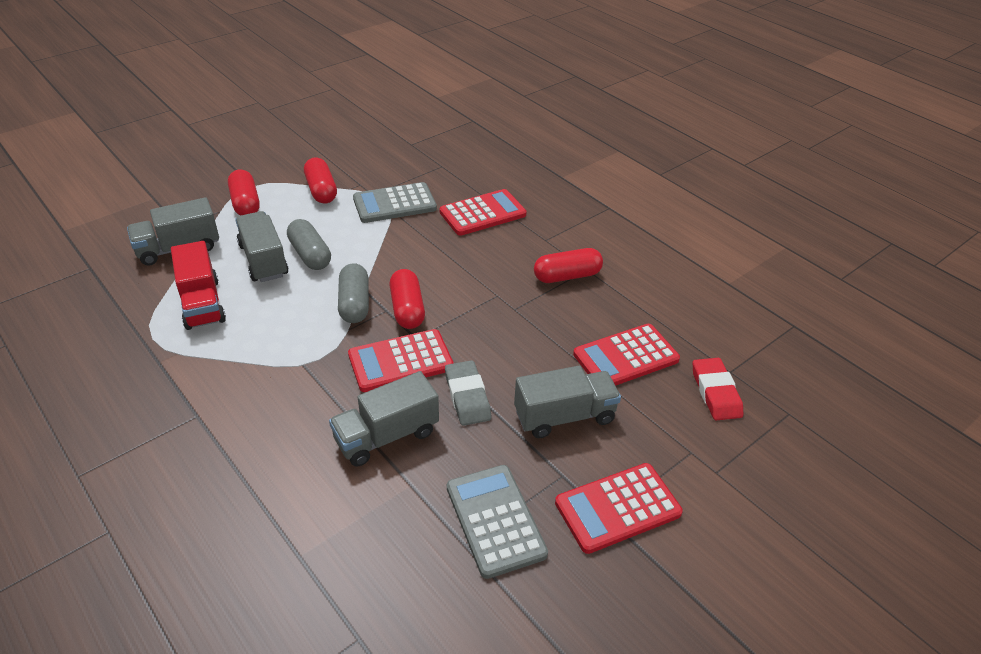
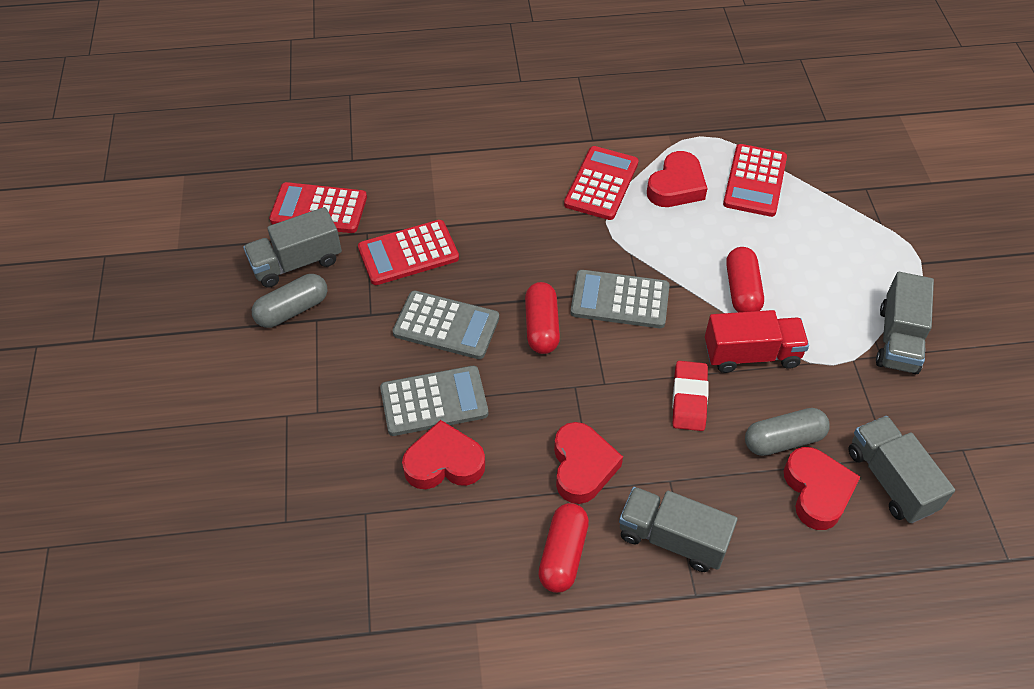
grey calculator: [353,182,437,223] [447,465,548,579] = 2 -> [380,366,488,436] [393,291,499,359] [570,270,669,328] = 3
grey eraser: [445,360,491,426] = 1 -> none = 0
red capsule: [228,169,260,216] [304,158,337,204] [389,269,425,329] [534,248,603,283] = 4 -> [525,282,560,354] [538,503,589,593] [726,247,764,312] = 3
red heart: none = 0 -> [402,420,485,489] [554,422,623,504] [647,151,708,207] [784,447,860,530] = 4

